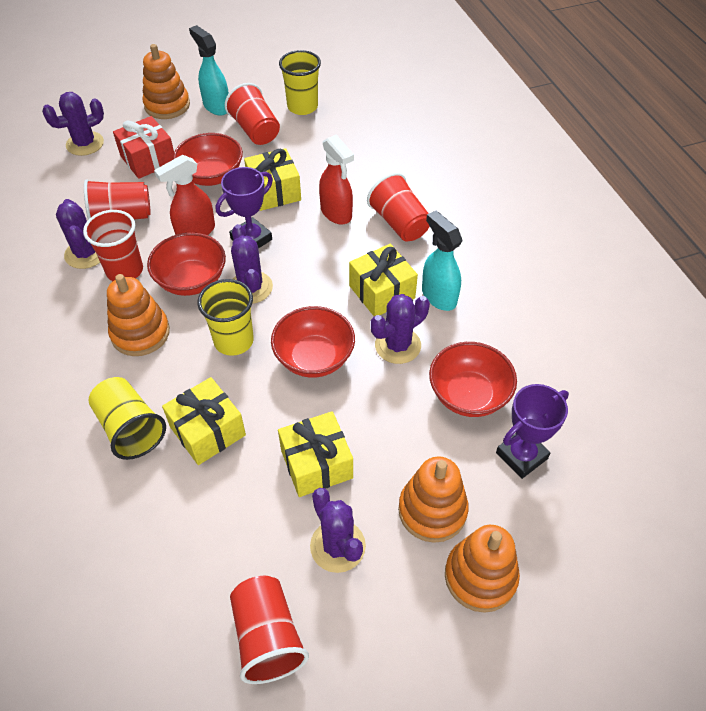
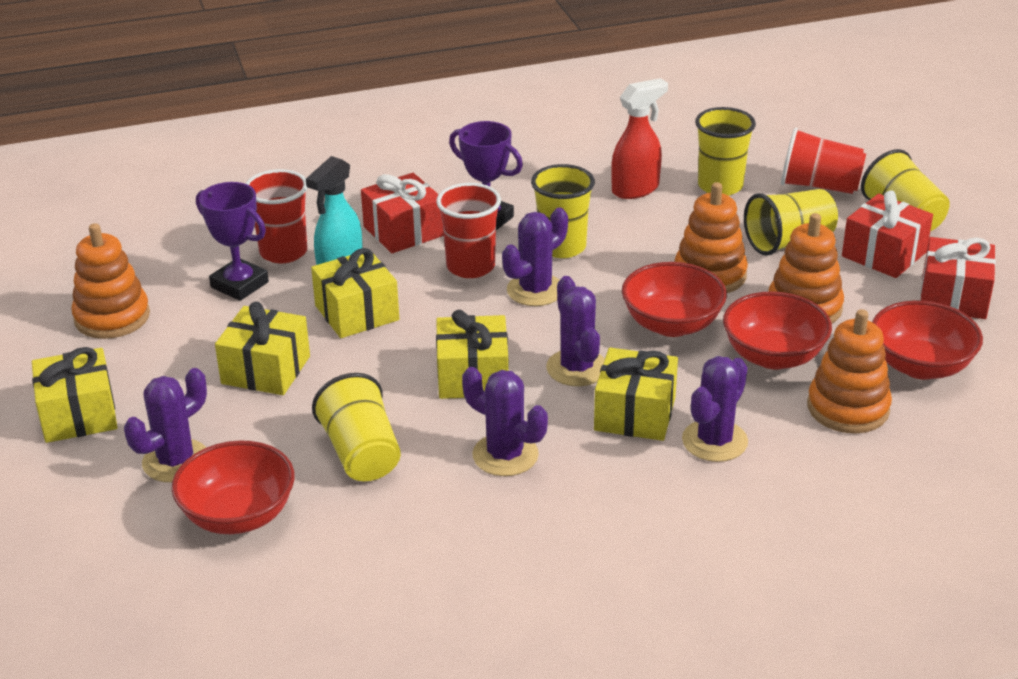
red cup: [83,210,143,281] [84,179,151,220] [225,83,280,145] [230,576,309,684] [367,173,430,241] = 5 -> [245,169,308,263] [436,183,501,278] [781,128,866,194] = 3
red gift: [113,116,174,179] = 1 -> [361,173,444,253] [842,190,933,278] [920,237,996,319] = 3
red spray bottle: [154,155,215,235] [319,135,354,225] = 2 -> [611,78,668,199] = 1
turquoise spray bottle: [189,25,229,116] [422,211,462,311] = 2 -> [306,156,363,265] = 1
yellow cup: [88,377,166,460] [197,279,254,356] [279,50,321,115] = 3 -> [312,373,401,481] [531,164,595,258] [695,107,756,196] [744,189,838,256] [861,149,950,231] = 5
yellow gift: [162,377,246,465] [244,148,301,211] [278,411,353,497] [349,244,418,316] = 4 -> [32,347,117,443] [215,302,310,395] [311,248,399,338] [436,310,509,399] [594,348,678,441] = 5

